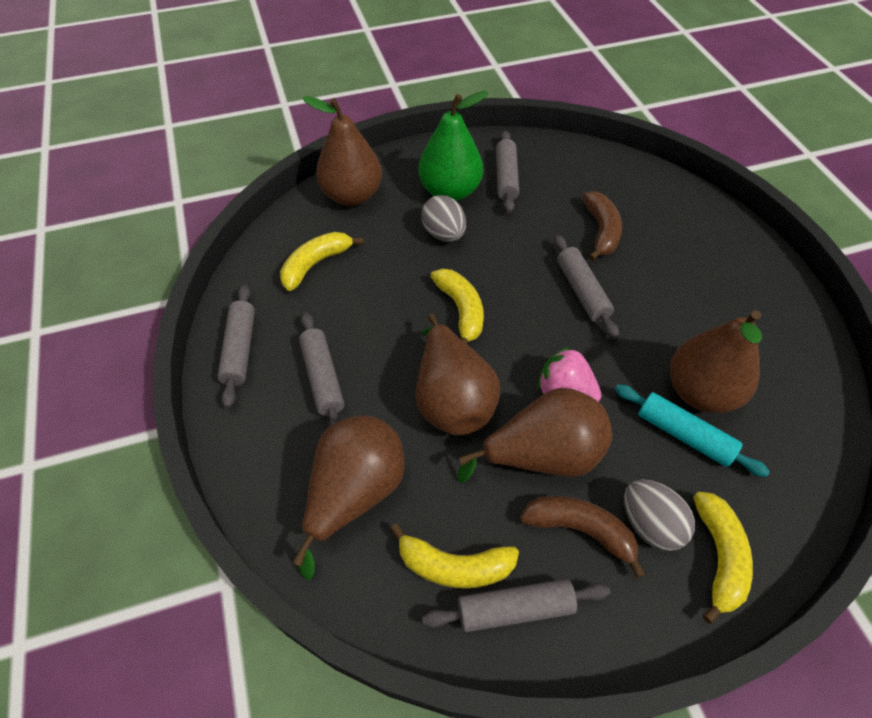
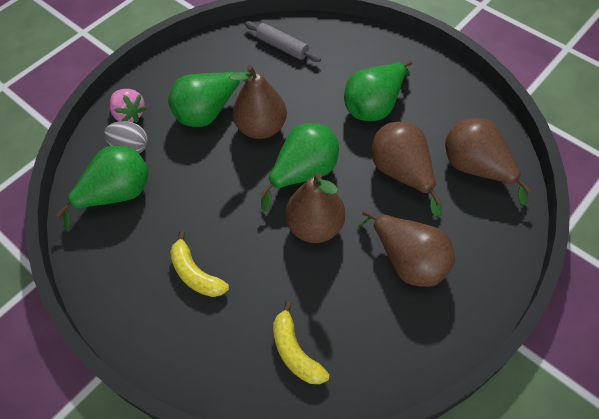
brown banana: [520,496,645,578] [582,191,622,261] = 2 -> none = 0
green pear: [419,91,489,201] = 1 -> [56,145,149,230] [168,71,250,127] [259,123,339,211] [344,60,412,121] = 4
grey egg: [421,195,466,242] [624,479,695,551] = 2 -> [104,121,148,153] = 1
grey rolling pin: [217,284,255,408] [299,312,344,427] [422,579,611,632] [496,130,519,213] [554,235,619,339] = 5 -> [245,21,321,62] = 1
turquoise rolling pin: [615,384,770,477] = 1 -> none = 0
yellow banana: [280,232,364,291] [390,524,519,589] [430,269,484,344] [693,492,753,624] = 4 -> [170,231,229,297] [273,301,330,384] = 2

